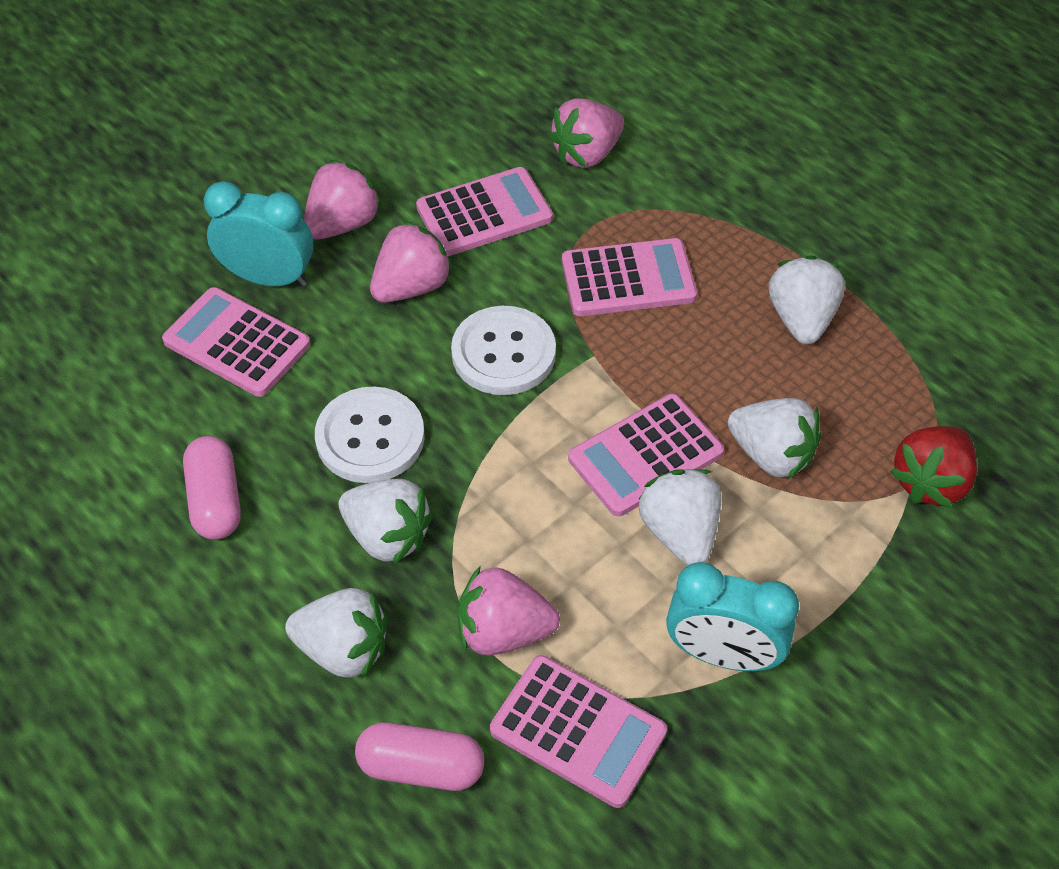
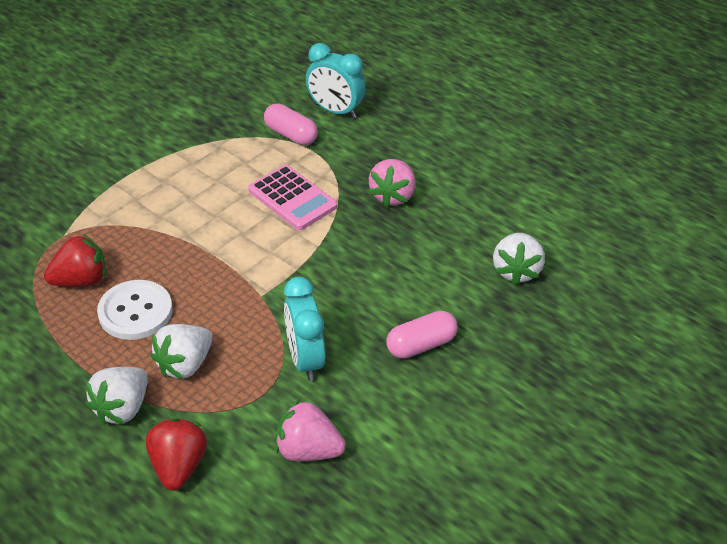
pink calculator: [162,287,310,397] [416,167,553,256] [490,655,667,808] [562,238,697,316] [568,394,724,517] = 5 -> [248,165,337,230] = 1
pink strawberry: [304,160,382,239] [370,221,453,303] [457,566,560,655] [548,98,624,168] = 4 -> [276,399,346,461] [369,159,415,207] = 2
red strawberry: [890,426,977,508] = 1 -> [44,234,106,287] [146,418,207,491] = 2
white button: [315,387,425,483] [451,306,556,395] = 2 -> [97,280,172,340] = 1
white strawberry: [285,588,388,679] [339,479,433,564] [638,469,721,565] [728,398,821,480] [769,255,845,344] = 5 -> [86,367,148,424] [151,324,212,379] [493,233,545,285] = 3

